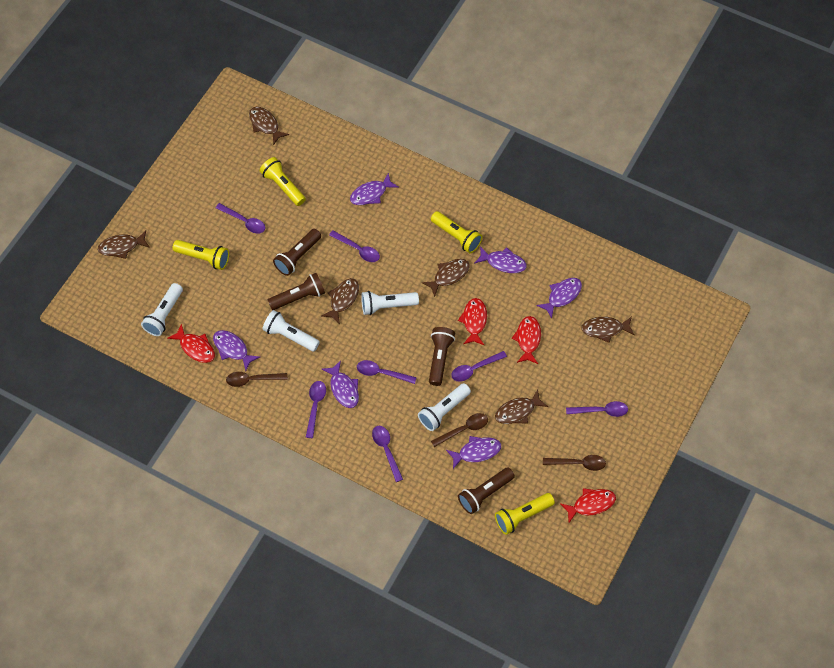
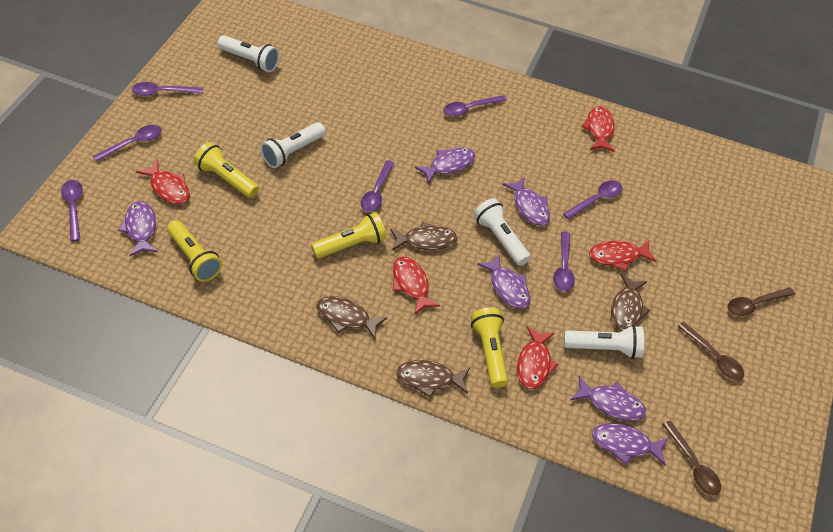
brown fish: [98,231,150,259] [249,107,289,145] [322,278,359,325] [422,259,470,297] [495,389,548,424] [581,317,635,343] = 6 -> [316,296,387,339] [390,221,458,251] [396,360,470,397] [611,274,650,331] = 4
brown flashlight: [268,273,325,310] [273,229,321,276] [429,327,455,386] [458,468,515,514] = 4 -> none = 0
red fish: [167,323,215,363] [458,298,487,345] [512,316,541,364] [560,488,616,522] = 4 -> [136,159,190,204] [392,257,440,315] [517,327,558,389] [581,106,615,152] [589,241,657,271] = 5

